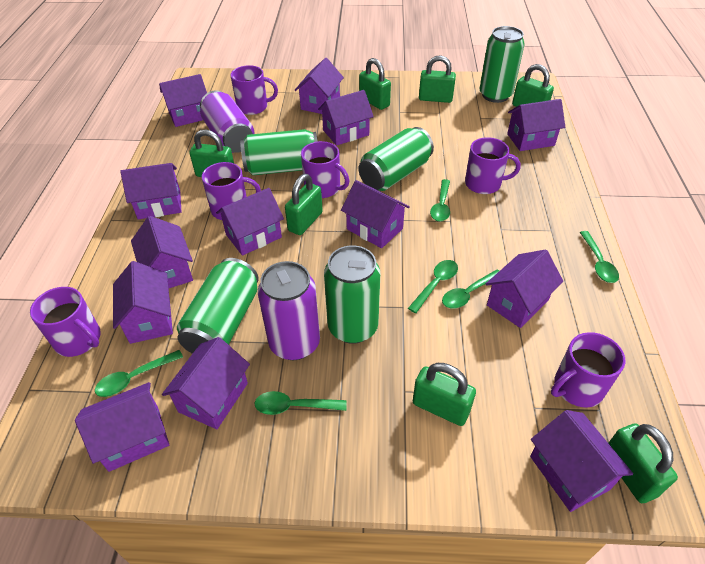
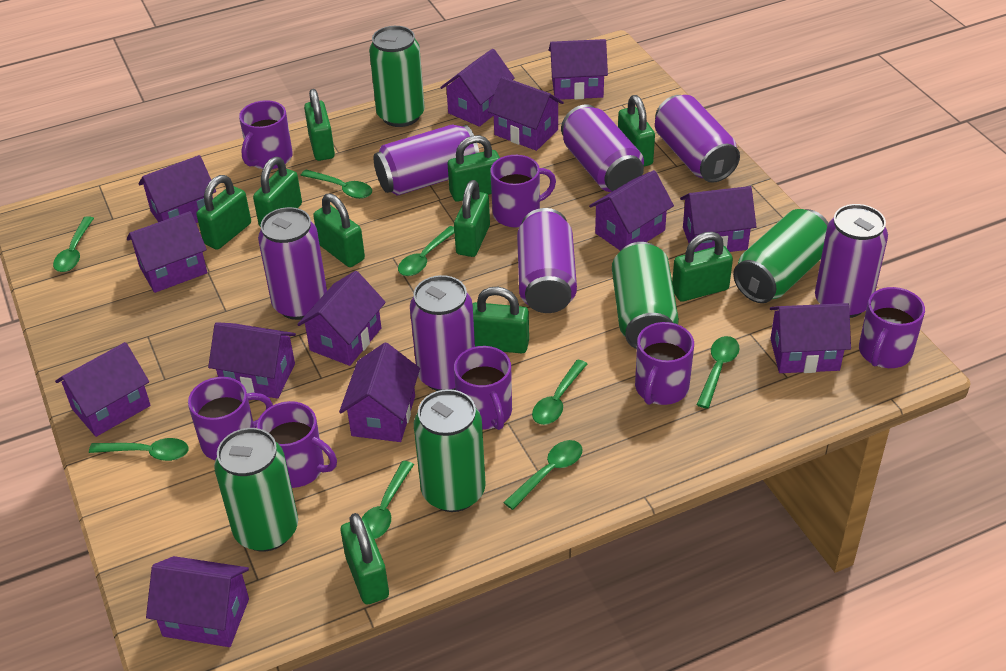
green padlock: [189,129,234,177] [285,174,323,235] [359,58,391,110] [413,363,476,426] [419,55,456,103] [512,64,554,107] [609,423,678,503] = 7 -> [196,175,251,250] [253,157,302,227] [304,89,335,161] [313,193,365,267] [341,513,389,605] [448,135,500,202] [454,180,490,257] [472,287,529,353] [618,95,655,167] [672,232,733,302] = 10
green spoon: [95,350,183,397] [255,391,347,415] [408,260,458,313] [430,179,450,221] [442,270,499,309] [580,231,619,283] = 6 -> [53,216,94,272] [89,438,189,461] [300,170,372,199] [362,461,414,539] [398,226,455,276] [503,440,583,510] [532,359,587,425] [697,336,739,409] = 8
purple can: [200,90,254,153] [258,261,320,360] = 2 -> [258,207,327,320] [374,124,479,196] [410,275,475,391] [517,208,577,313] [561,104,644,192] [655,95,740,183] [815,204,888,318] = 7
purple mug: [30,287,101,357] [202,162,261,220] [231,65,278,115] [301,141,349,198] [465,137,521,194] [551,332,625,407] = 6 -> [188,377,273,460] [239,100,293,169] [257,401,337,488] [454,346,512,430] [490,155,556,228] [635,322,694,405] [859,287,925,368] = 7

